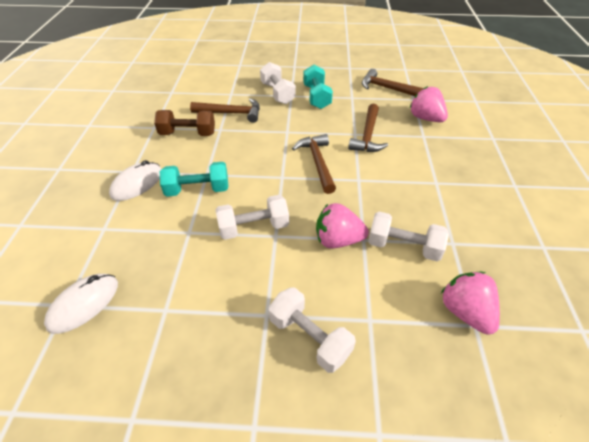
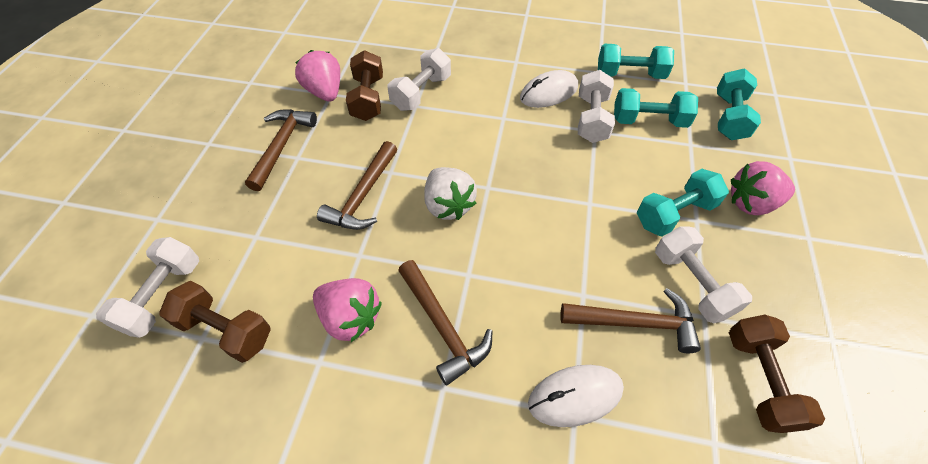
brown dumbbell: [154,110,215,136] = 1 -> [159,281,271,363] [346,50,383,121] [729,315,825,433] = 3
turquoise dumbbell: [160,162,228,197] [303,65,333,109] = 2 -> [598,44,674,79] [614,88,698,128] [637,169,729,237] [717,68,761,140] = 4
white strawberry: none = 0 -> [424,167,477,220] = 1

